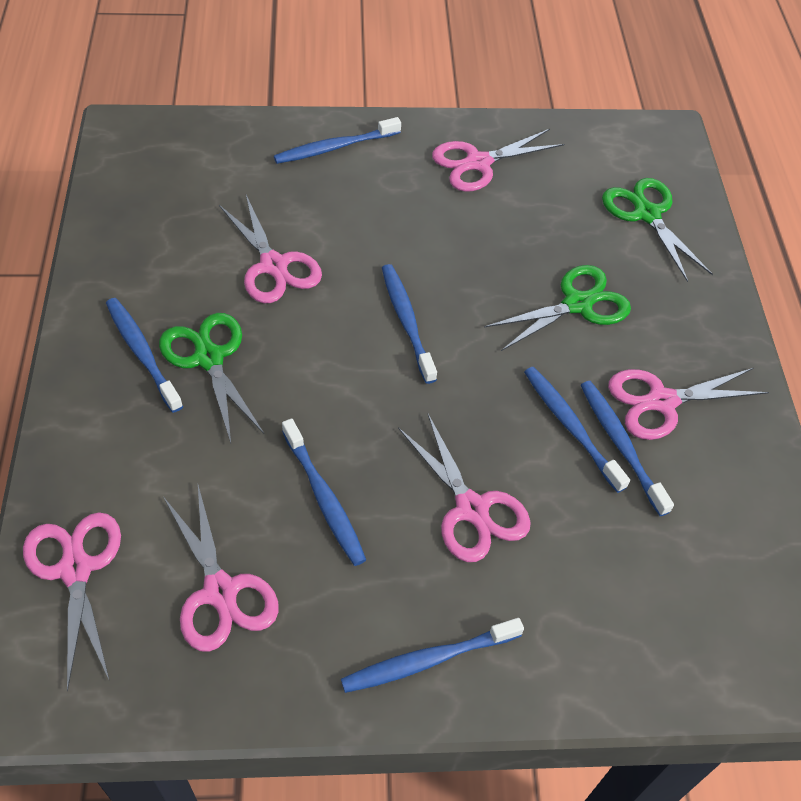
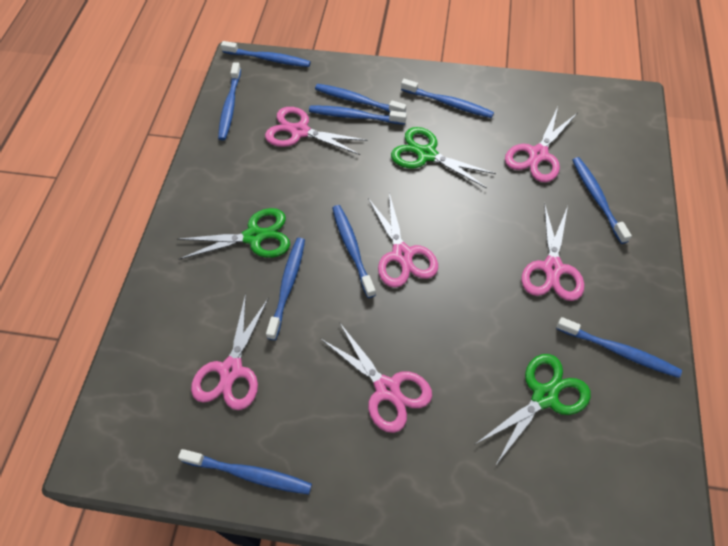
blue toothbrush: [106,298,183,413] [274,117,401,164] [282,418,366,566] [341,618,524,693] [382,264,437,384] [524,367,630,493] [581,381,674,516] = 7 -> [178,449,312,494] [218,62,241,140] [221,41,311,67] [266,238,305,340] [309,105,407,125] [315,84,406,112] [332,205,376,298] [401,79,494,118] [556,317,682,378] [572,157,632,244] = 10

